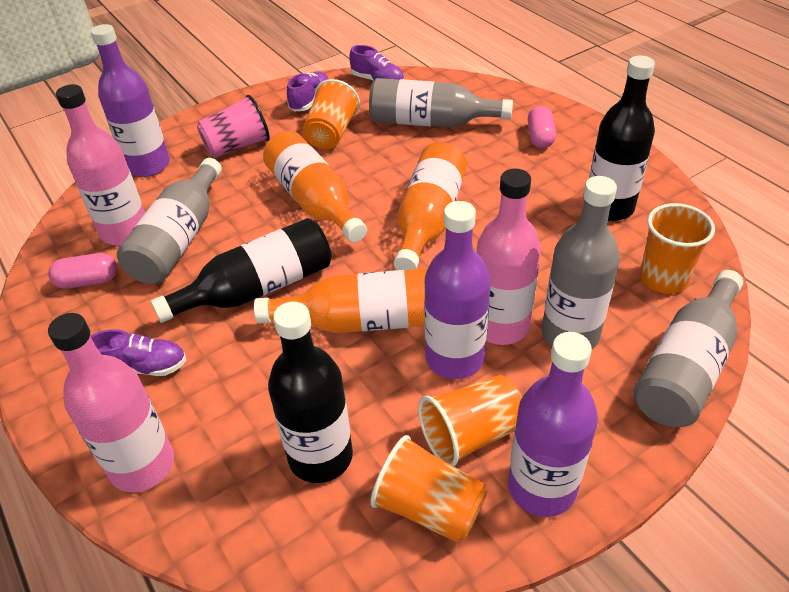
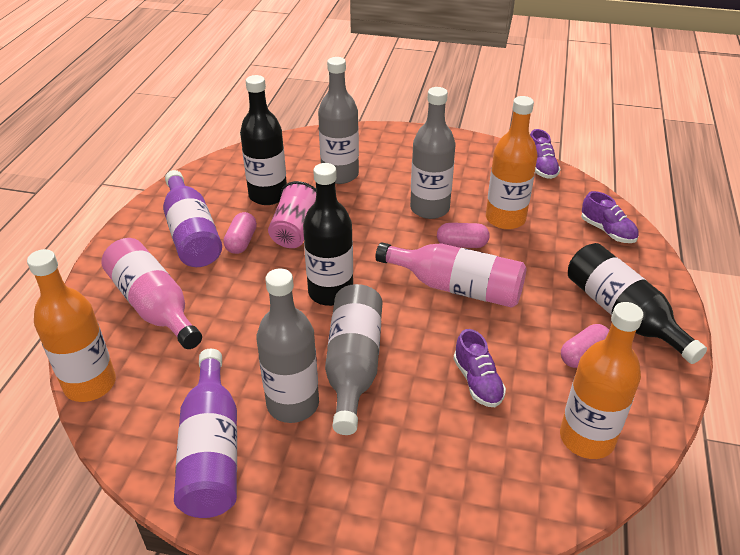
orange cup: [303,79,360,149] [370,435,487,543] [418,375,522,466] [640,203,715,294] = 4 -> none = 0
pink bottle: [48,313,174,492] [56,84,145,245] [477,169,541,345] = 3 -> [101,238,202,349] [375,242,526,308] = 2
pink capsule: [48,253,117,289] [528,106,556,149] = 2 -> [223,212,257,254] [437,223,490,248] [561,324,609,368] = 3
purple bottle: [90,24,170,177] [424,201,491,379] [508,332,598,517] = 3 -> [163,170,222,267] [174,349,237,518] = 2

